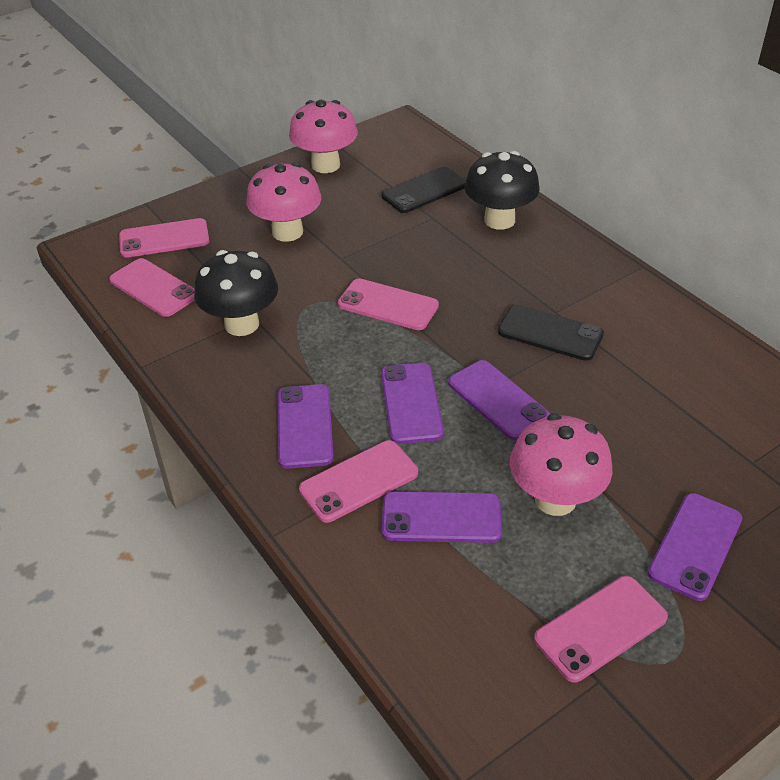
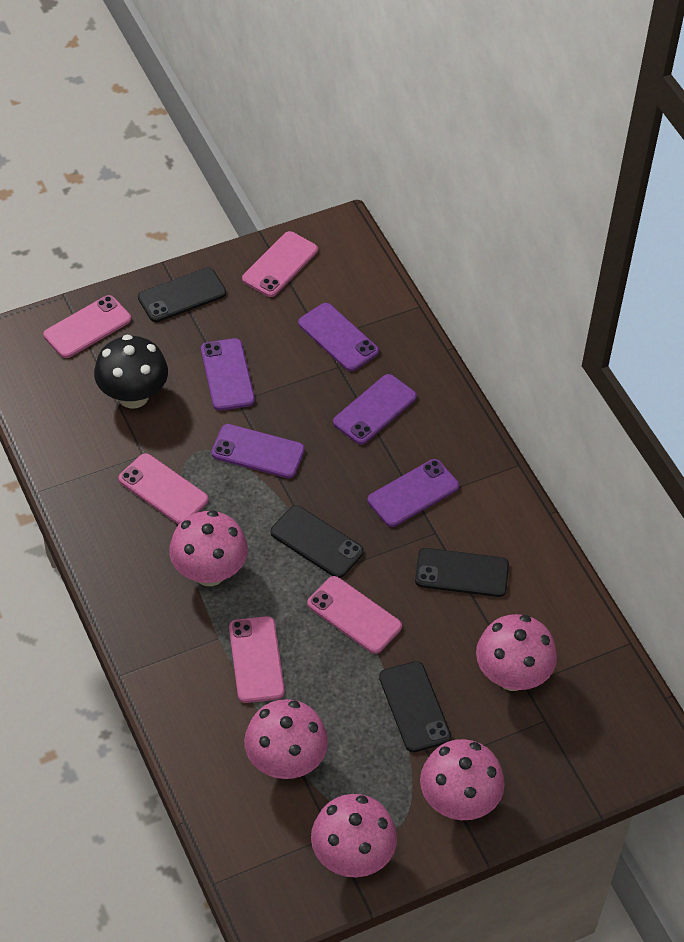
black mushroom: [194,250,278,336] [465,151,540,230] = 2 -> [94,335,168,409] = 1
black phone: [382,167,466,213] [498,305,604,361] = 2 -> [138,267,226,322] [271,505,364,578] [379,661,451,752] [415,548,509,597] = 4
pink mushroom: [246,163,321,242] [289,100,358,173] [510,414,612,516] = 3 -> [169,510,248,586] [244,699,328,779] [311,794,397,877] [420,739,505,820] [476,614,557,691] = 5

